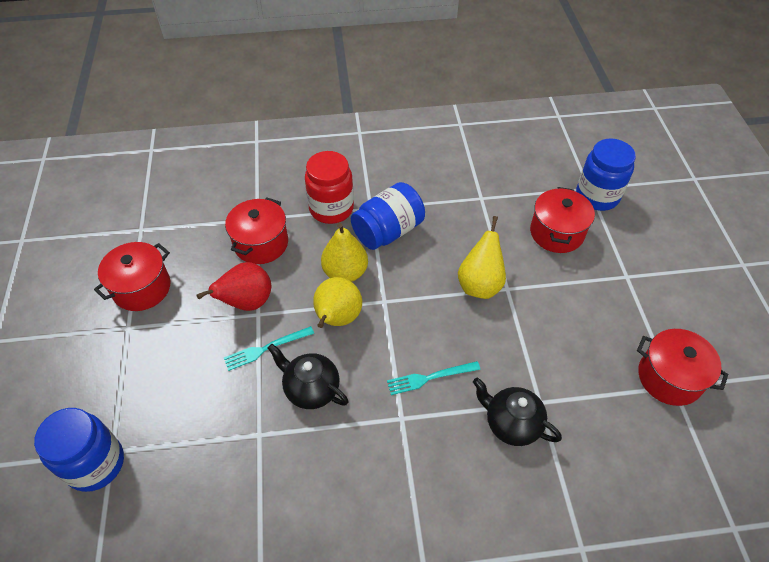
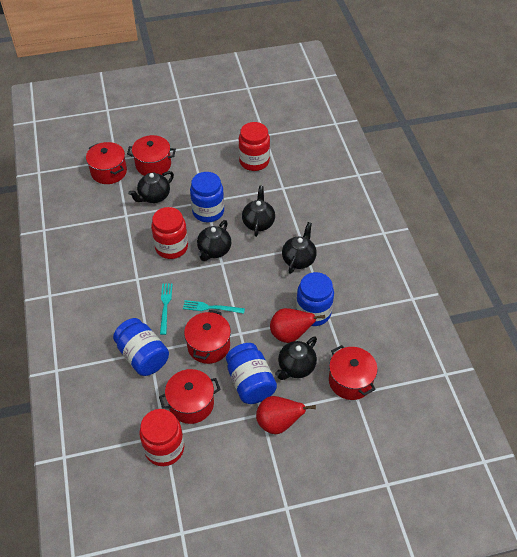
black teapot: [268,344,349,409] [473,378,562,446] = 2 -> [128,171,174,203] [197,220,231,261] [242,185,275,237] [275,337,317,380] [282,222,317,274] = 5
blue jar: [34,408,124,492] [351,182,425,250] [576,138,636,211] = 3 -> [113,318,169,376] [190,172,224,223] [226,343,277,404] [296,272,334,326] = 4
red jar: [305,151,354,224] = 1 -> [139,409,184,466] [151,207,188,259] [239,122,270,171] = 3
red pear: [197,262,271,311] = 1 -> [256,396,316,434] [270,308,325,343] = 2
red pot: [94,242,171,311] [225,198,288,264] [530,187,595,253] [637,329,728,406] = 4 -> [86,142,127,184] [127,135,176,176] [159,369,221,424] [184,310,231,364] [329,345,378,400] = 5
yellow pear: [313,277,362,328] [321,223,368,282] [458,216,506,299] = 3 -> none = 0

